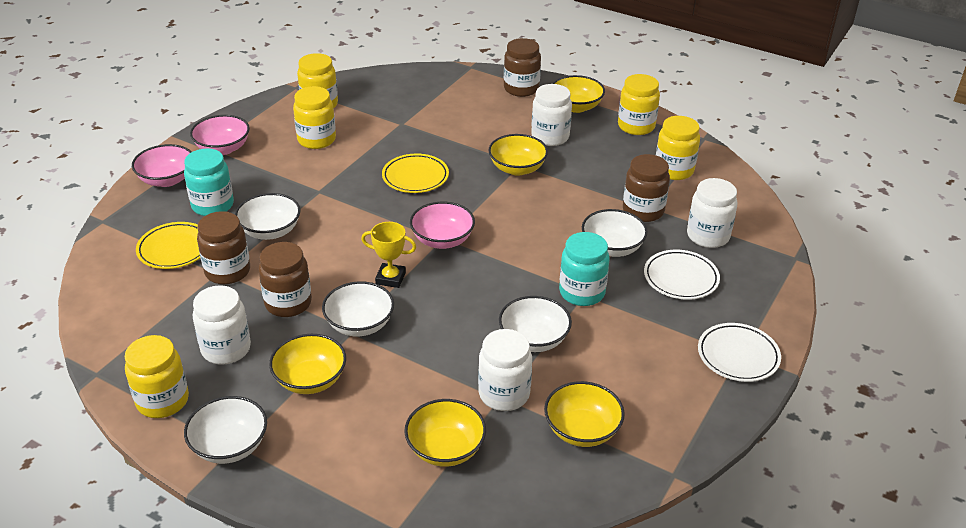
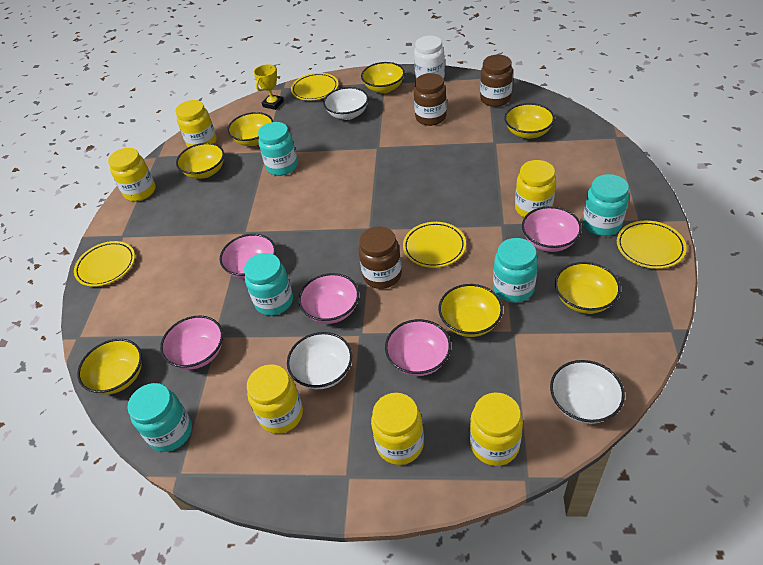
brown jar: [197,211,250,285] [259,242,312,317] [504,38,541,97] [623,154,670,222] = 4 -> [358,227,402,289] [414,73,447,126] [480,55,513,107] = 3
pink bowl: [132,144,191,187] [190,115,250,155] [410,202,475,249] = 3 -> [160,316,223,370] [220,234,276,279] [298,273,359,324] [385,319,451,376] [522,206,582,252] = 5
turquoise jar: [184,148,234,216] [559,232,610,306] = 2 -> [128,383,192,452] [244,253,293,316] [258,122,298,176] [493,238,538,303] [583,174,629,236] = 5
white bowl: [184,396,267,464] [235,193,300,240] [322,281,394,337] [499,296,572,352] [582,209,648,257] = 5 -> [287,332,352,389] [323,87,368,120] [550,360,625,424] = 3
white jar: [193,285,251,364] [478,329,532,411] [531,84,572,146] [687,178,737,248] = 4 -> [414,36,445,79] = 1
white plate: [644,250,720,300] [698,323,781,382] = 2 -> none = 0
yellow bowl: [269,334,346,394] [404,399,486,467] [488,134,548,176] [544,381,625,447] [552,75,605,113] = 5 -> [77,339,142,395] [176,143,224,179] [227,112,273,146] [361,62,405,93] [439,284,503,337] [504,103,555,139] [555,262,621,314] = 7
yellow jar: [125,335,189,418] [293,86,336,149] [297,53,338,108] [618,74,660,135] [656,116,700,180] = 5 -> [108,148,155,201] [176,100,217,147] [247,364,303,434] [371,393,424,465] [470,393,523,466] [515,160,556,217] = 6
yellow plate: [136,222,200,269] [382,154,449,193] = 2 -> [74,241,135,287] [291,73,338,100] [403,222,466,268] [617,221,687,269] = 4

